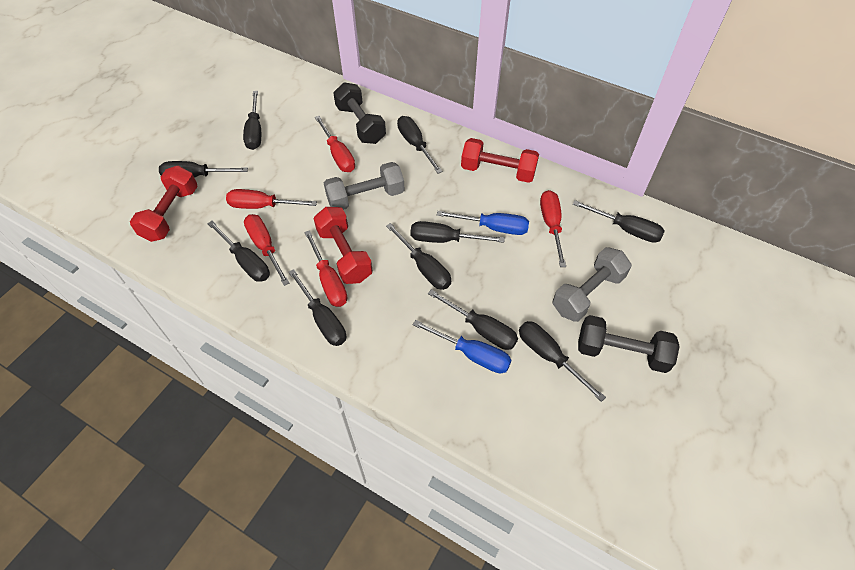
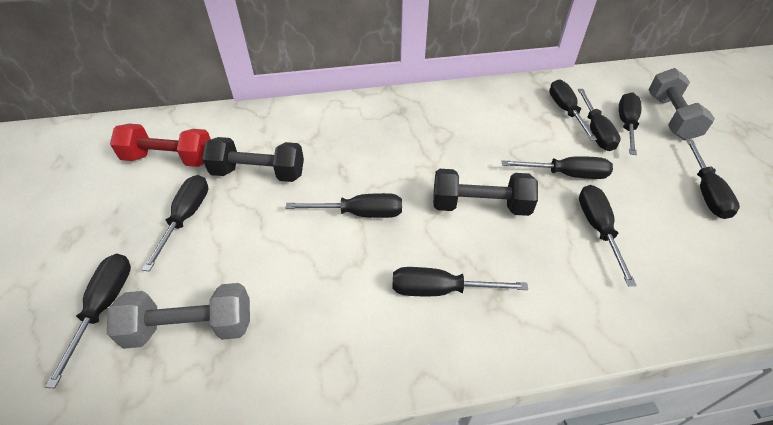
blue screwdriver: [413,320,512,373] [437,211,529,235] = 2 -> none = 0
red dumbbell: [130,166,198,242] [313,207,373,284] [461,138,539,183] = 3 -> [110,124,210,167] = 1
red screwdriver: [226,189,317,209] [244,214,289,286] [304,230,347,307] [315,116,355,172] [540,190,566,267] = 5 -> none = 0

